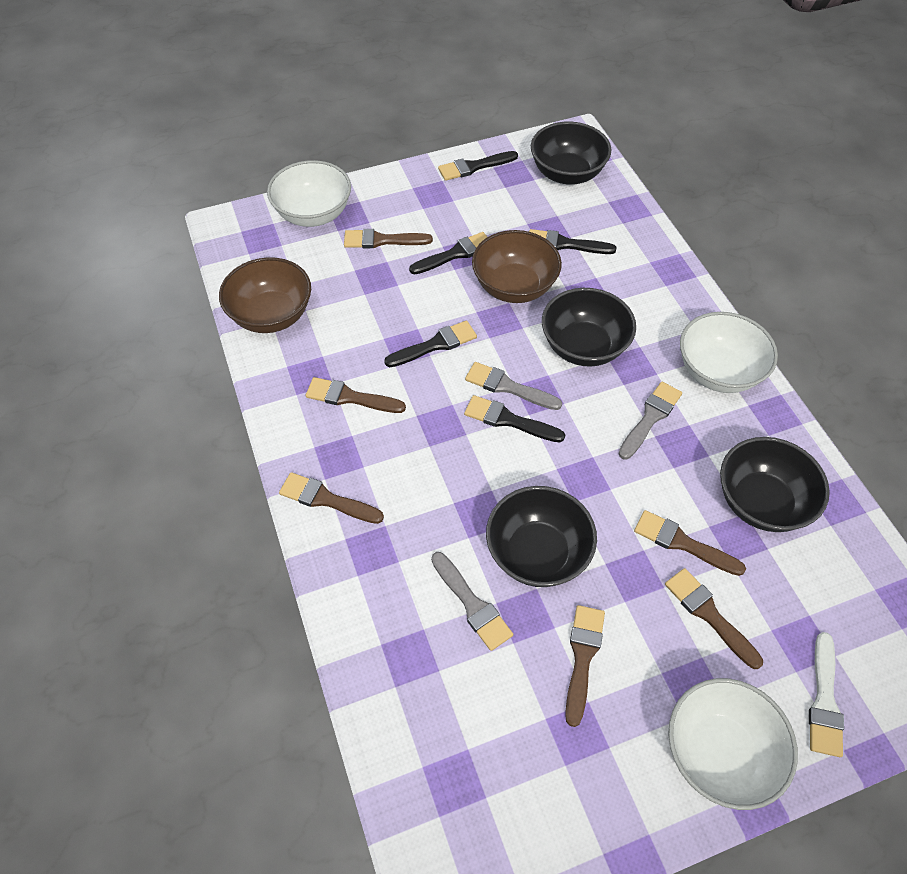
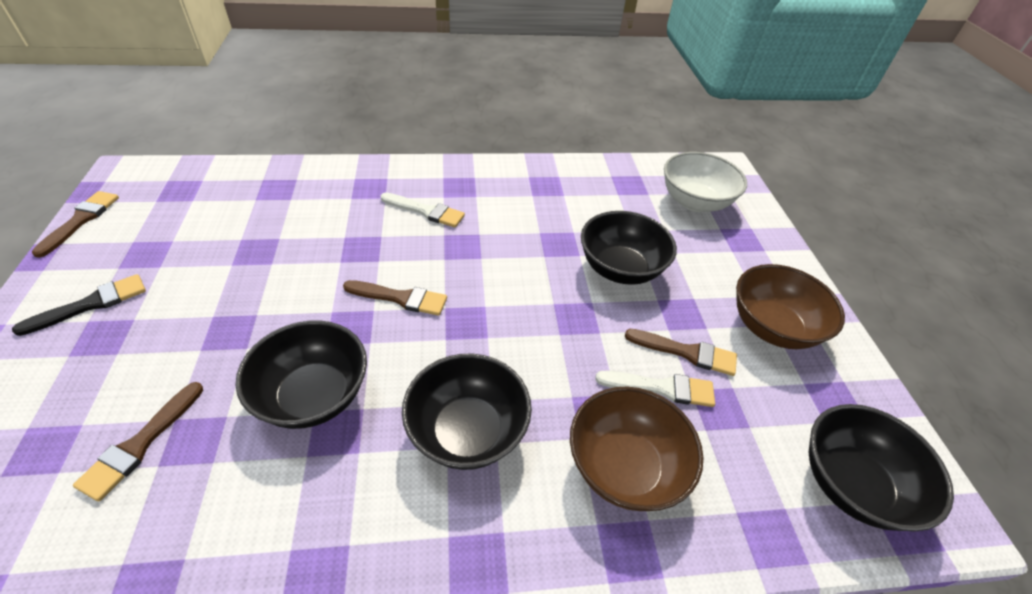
black brush: [384,320,477,367] [409,232,487,275] [438,151,518,181] [464,395,565,442] [529,229,616,254] = 5 -> [12,274,146,336] = 1
brown brush: [279,472,384,524] [306,377,406,413] [344,229,433,248] [565,605,605,727] [634,510,746,576] [665,568,763,669] = 6 -> [32,191,119,258] [73,382,203,501] [343,280,447,316] [625,329,737,376] = 4
grey brush: [431,552,513,651] [465,362,562,410] [618,382,682,460] = 3 -> none = 0
white bowl: [267,160,351,227] [668,678,798,810] [680,312,778,393] = 3 -> [664,152,747,212] = 1
white brush: [809,632,844,757] = 1 -> [381,193,465,227] [595,371,715,407] = 2

